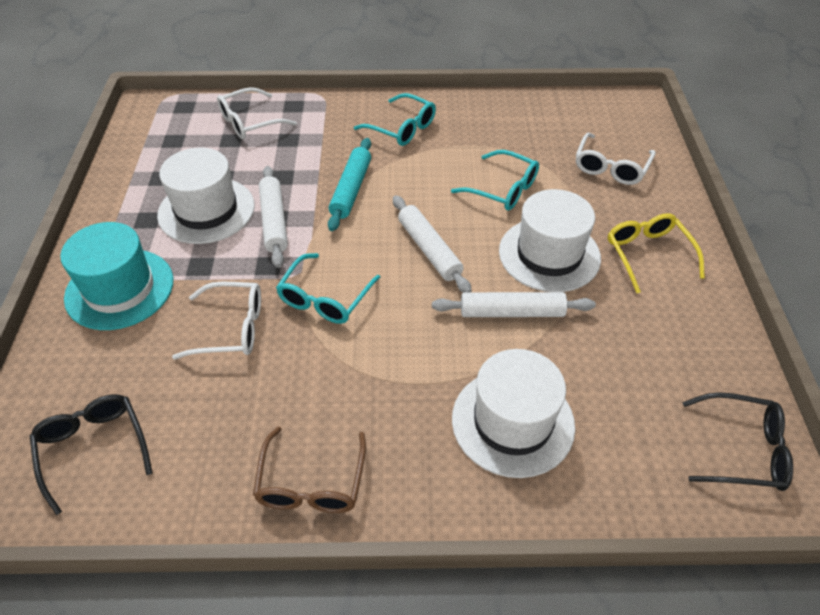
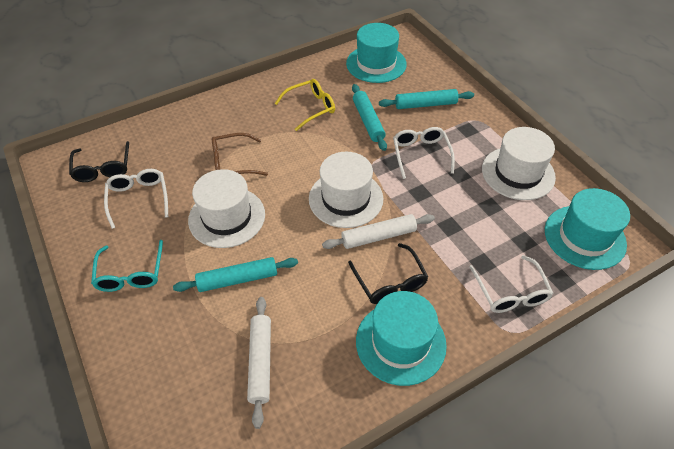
turquoise glasses: [276,253,381,324] [354,93,436,146] [451,150,539,211] = 3 -> [91,240,163,292] = 1
turquoise hat: [60,222,173,330] = 1 -> [346,23,407,83] [356,291,447,386] [545,188,630,270] = 3
turquoise rolling pin: [328,138,371,231] = 1 -> [173,257,298,292] [352,84,387,151] [379,89,474,109] = 3
white rolling pin: [259,166,288,268] [393,195,472,293] [432,292,596,317] = 3 -> [247,297,271,429] [322,214,435,249] = 2

